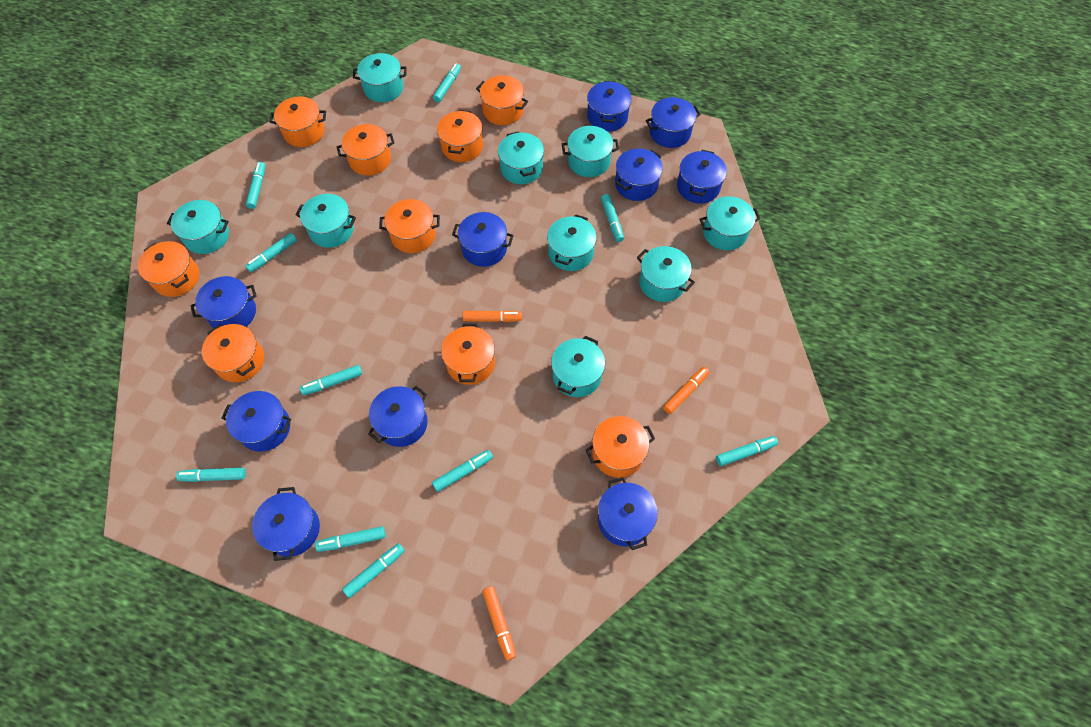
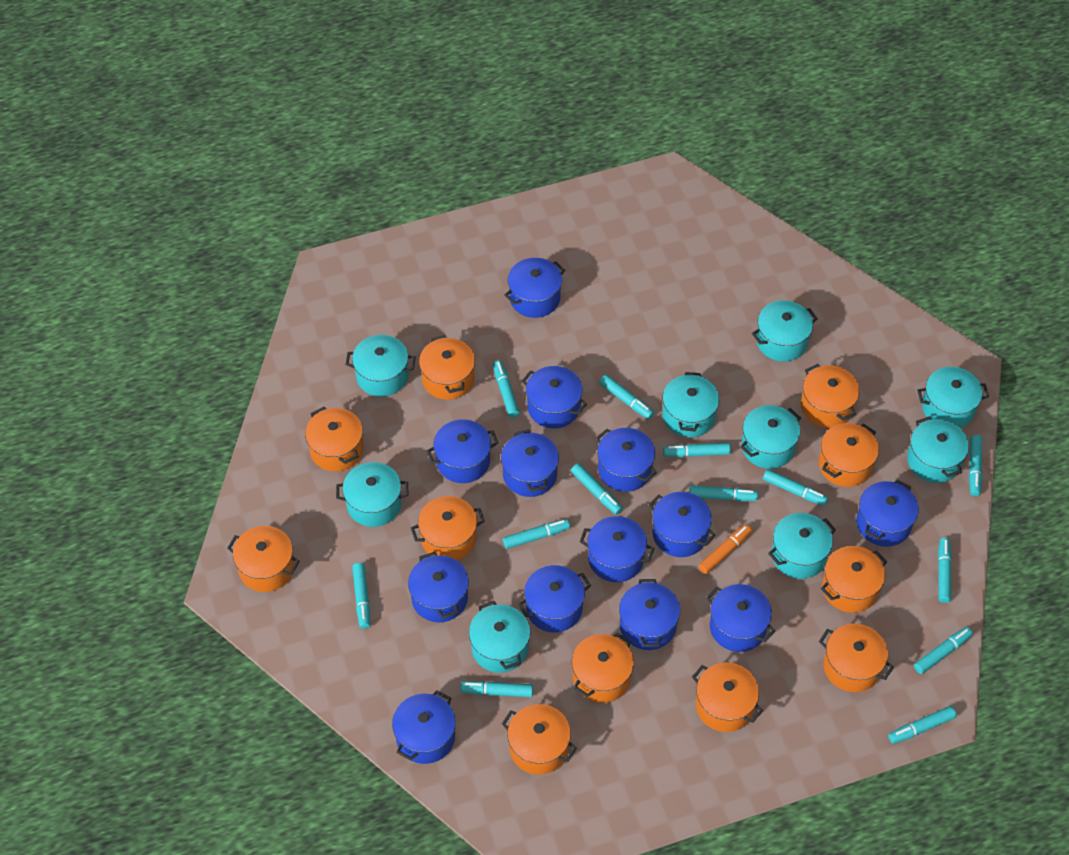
blue pot: [190,276,256,328] [221,391,291,452] [252,487,320,561] [368,386,428,447] [452,212,514,267] [587,81,632,132] [598,477,658,550] [615,148,663,201] [646,97,701,148] [677,150,727,204] = 10 -> [392,690,456,764] [408,552,469,622] [426,419,499,483] [501,429,559,497] [504,258,565,318] [518,565,591,632] [522,366,587,429] [580,516,655,582] [596,428,657,492] [619,579,680,650] [649,492,716,557] [706,584,775,652] [857,480,919,547] = 13
orange marker: [462,310,522,322] [482,586,516,660] [663,367,709,414] = 3 -> [699,524,752,574] = 1
orange pot: [138,241,199,297] [202,324,264,382] [270,96,326,147] [336,124,394,176] [379,199,440,253] [437,110,483,162] [441,323,495,385] [476,75,528,125] [586,416,655,478] = 9 -> [227,526,300,592] [305,407,364,472] [411,496,485,560] [419,335,475,400] [502,704,577,775] [572,632,634,703] [692,663,763,732] [801,364,860,428] [819,423,879,487] [819,624,894,692] [821,546,887,613] = 11
turquoise marker: [176,468,246,482] [245,233,297,273] [246,162,265,209] [300,365,362,395] [315,526,386,552] [342,543,405,598] [432,450,493,492] [433,63,461,103] [601,194,624,242] [716,436,778,466] = 10 -> [352,563,370,629] [461,681,533,697] [493,360,520,418] [503,519,570,549] [571,463,623,515] [599,374,654,419] [663,443,731,457] [690,485,758,501] [763,469,828,506] [888,706,957,744] [914,627,973,674] [938,538,952,603] [969,435,982,496] = 13

